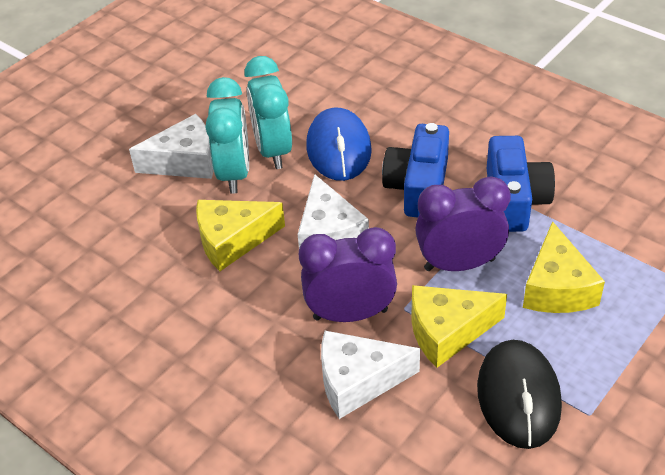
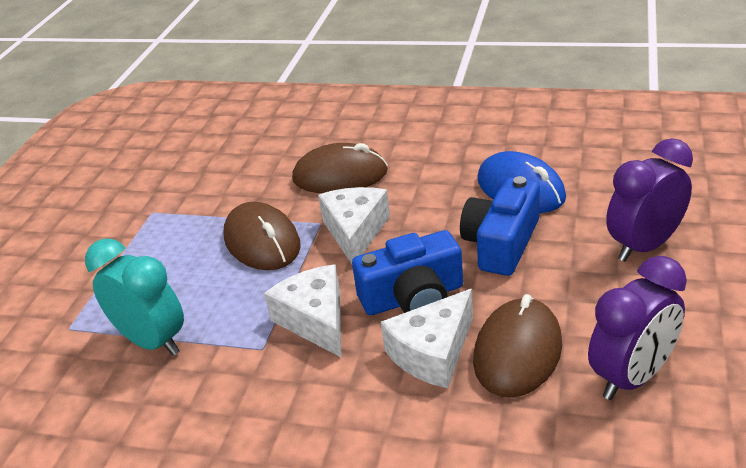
black mouse: [477,340,562,449] = 1 -> none = 0
brown mouse: none = 0 -> [223,202,301,270] [292,143,388,193] [473,294,562,398] = 3
turquoise clock: [205,77,249,194] [244,56,292,169] = 2 -> [85,239,184,356] = 1
yellow cheese: [196,200,285,271] [411,285,507,368] [523,221,605,313] = 3 -> none = 0

